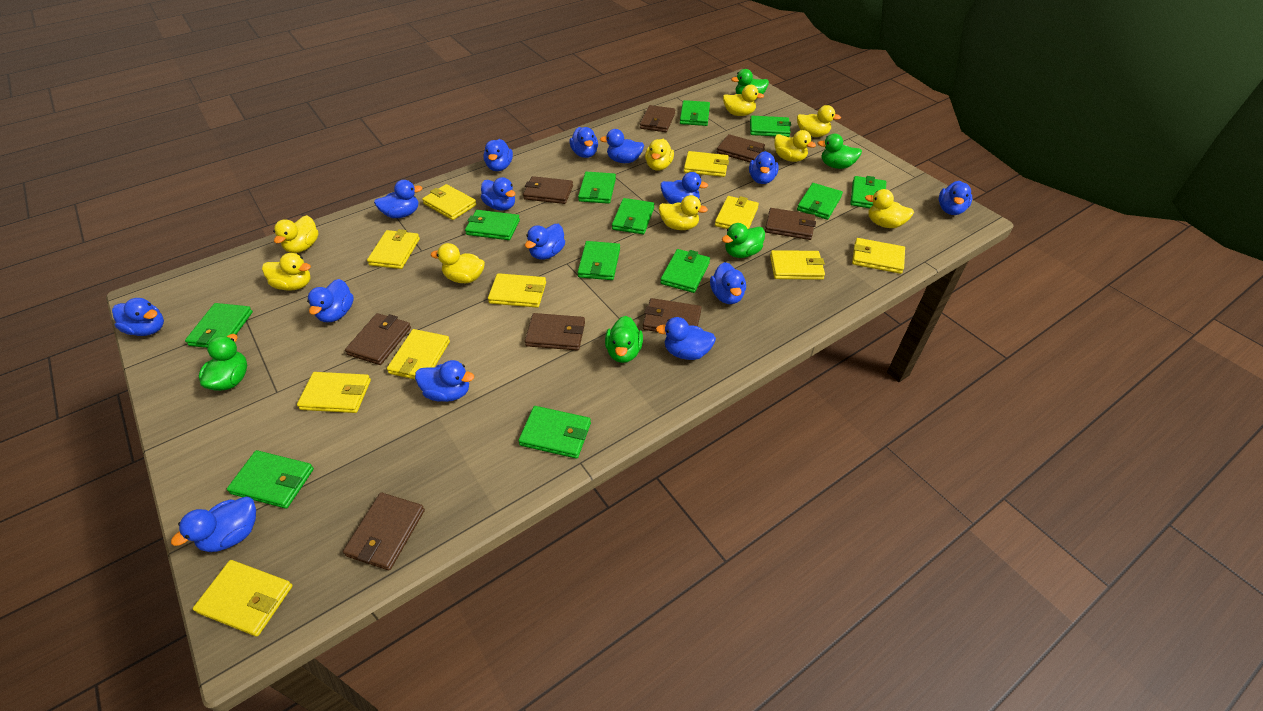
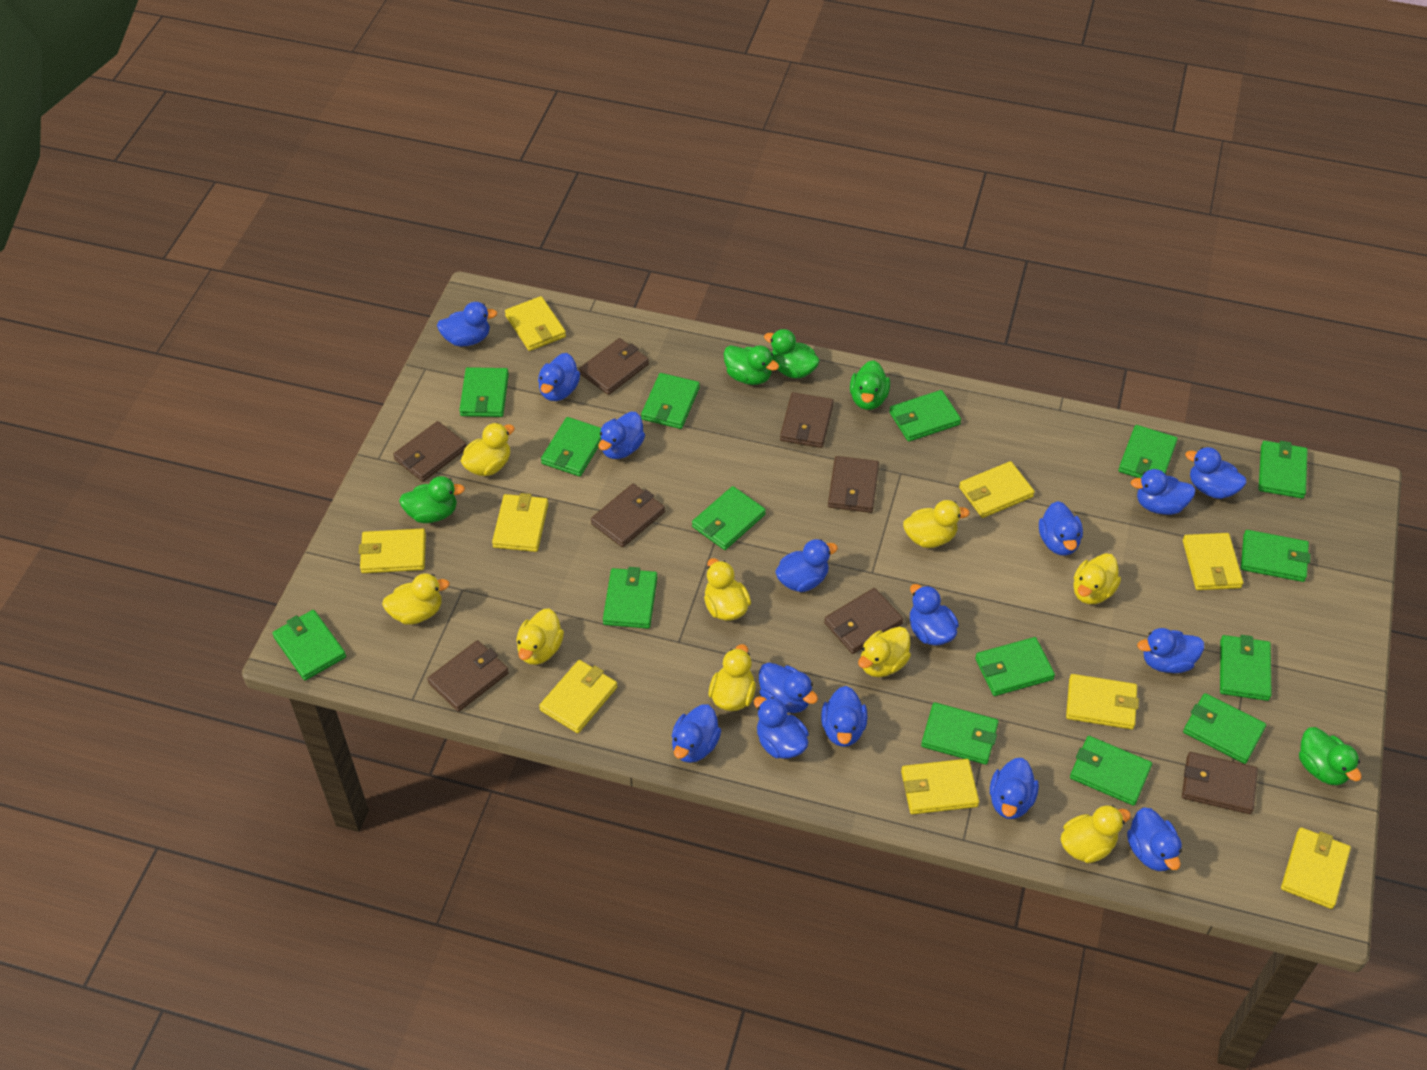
green wallet: [185,303,253,348] [227,450,314,509] [465,210,520,240] [518,406,591,459] [578,172,616,204] [578,241,620,280] [612,198,654,234] [660,249,710,293] [680,100,710,126] [750,116,791,137] [797,183,843,220] [850,176,886,208] = 12 -> [272,610,346,680] [459,367,509,417] [541,417,601,476] [603,567,658,629] [641,373,700,429] [692,486,766,550] [889,390,961,442] [921,702,999,765] [975,637,1055,696] [1070,736,1152,806] [1118,425,1178,478] [1183,693,1266,764] [1220,635,1272,701] [1241,530,1311,582] [1259,441,1308,498] = 15
yellow wallet: [193,560,293,636] [297,372,371,413] [367,229,420,269] [387,329,450,379] [422,184,477,220] [488,273,546,308] [684,151,729,177] [715,196,759,229] [770,250,825,280] [852,238,905,274] = 10 -> [359,528,426,573] [492,493,548,552] [505,296,566,351] [539,660,617,733] [901,759,979,814] [959,461,1035,518] [1066,674,1139,729] [1183,533,1243,590] [1281,827,1351,909] = 9

